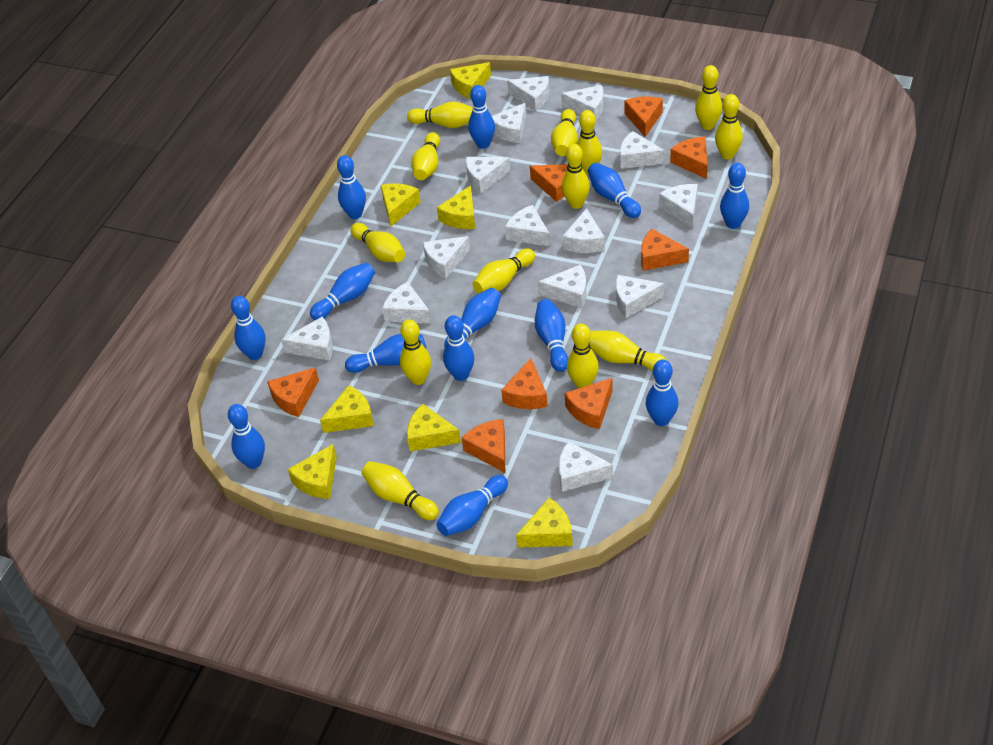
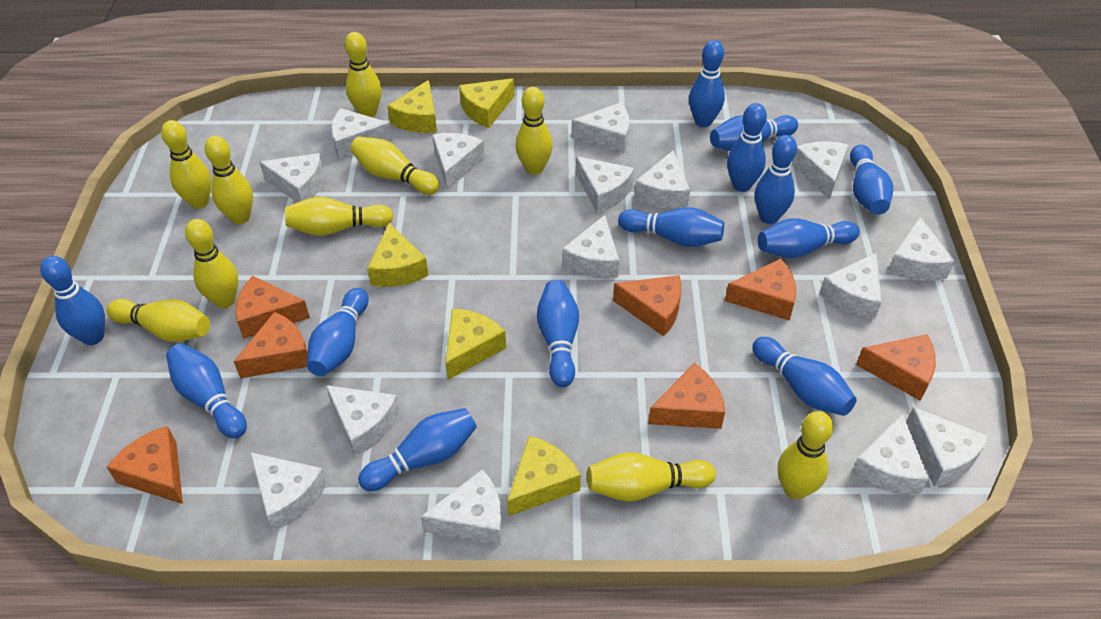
orange cheese: [267,367,319,417] [462,419,505,473] [501,358,548,409] [530,164,568,202] [564,378,613,429] [624,96,663,137] [641,229,689,271] [670,137,707,179] = 8 -> [106,426,183,504] [234,312,308,379] [236,276,310,339] [613,275,681,336] [648,363,725,429] [725,259,796,321] [856,334,936,401] = 7
white cheese: [281,317,333,361] [382,282,432,324] [423,236,470,279] [466,157,511,194] [492,103,526,143] [505,205,550,247] [507,76,549,112] [538,265,587,308] [559,441,613,492] [561,85,604,120] [563,208,605,253] [616,275,664,318] [620,131,664,169] [659,184,698,228] = 14 -> [250,452,327,531] [259,153,324,202] [326,385,400,456] [331,108,393,159] [421,469,503,545] [433,133,485,190] [562,215,619,279] [571,103,629,153] [576,156,634,213] [634,151,690,209] [792,141,848,200] [820,253,881,320] [851,414,929,495] [888,217,955,281] [906,407,989,487] = 15
yellow bowling pin: [350,223,405,262] [361,461,439,520] [400,319,431,385] [407,102,473,128] [411,132,440,180] [473,248,535,294] [551,109,578,156] [562,144,590,209] [567,324,599,389] [577,110,602,175] [589,331,667,371] [695,65,722,130] [715,94,743,159] = 13 -> [107,299,210,342] [161,120,211,209] [185,219,238,308] [205,136,253,224] [285,197,393,236] [345,32,382,117] [351,137,440,195] [516,87,553,175] [587,452,716,502] [778,411,833,500] = 10
yellow cheese: [288,444,337,499] [320,385,374,433] [381,183,421,226] [407,404,461,451] [437,186,475,229] [450,62,491,99] [516,498,573,548] = 7 -> [367,223,429,287] [387,80,437,133] [445,308,506,380] [459,78,514,128] [507,436,581,516] = 5

